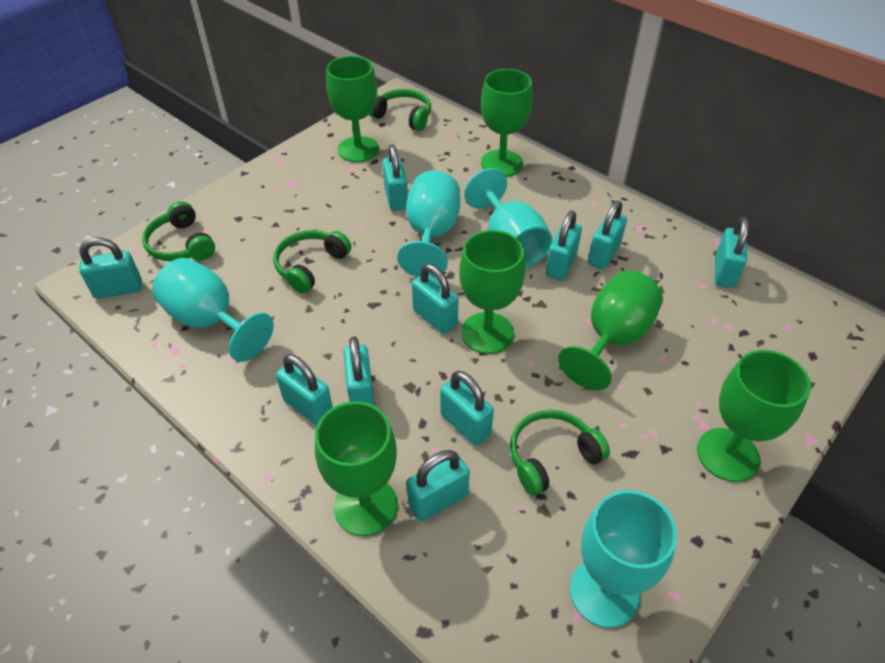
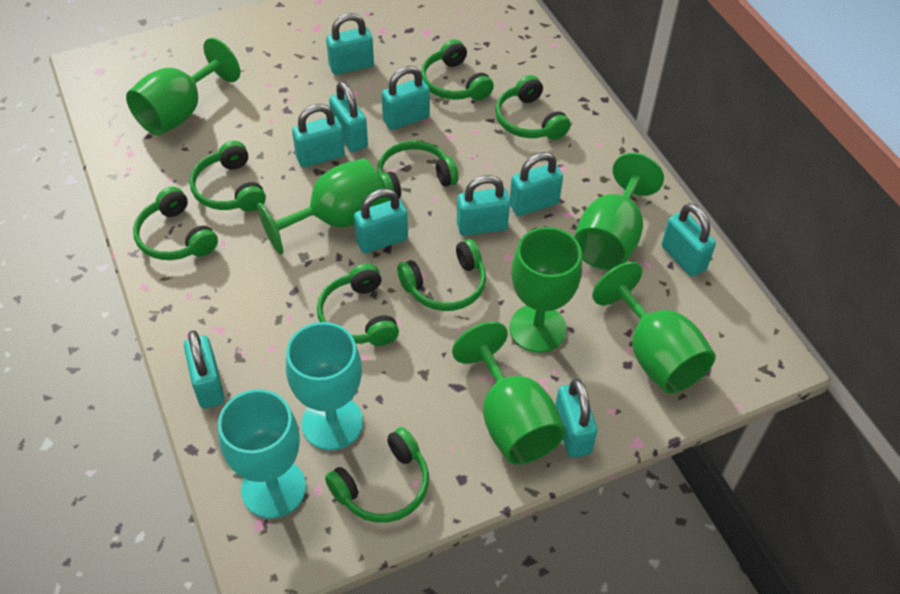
green headphones: [142,201,215,261] [273,230,351,293] [369,89,431,131] [510,410,610,496] = 4 -> [133,187,218,260] [189,141,266,212] [317,263,399,346] [325,427,429,523] [377,140,459,201] [397,239,486,311] [421,39,494,101] [495,75,571,140] = 8
turquoise goblet: [152,258,274,362] [397,170,460,277] [464,168,552,268] [570,490,677,628] = 4 -> [218,389,306,519] [286,322,363,450] = 2

